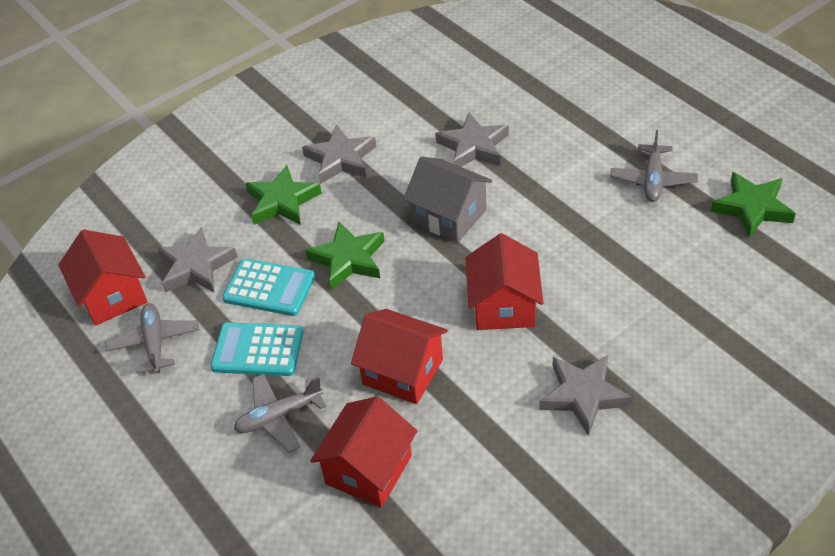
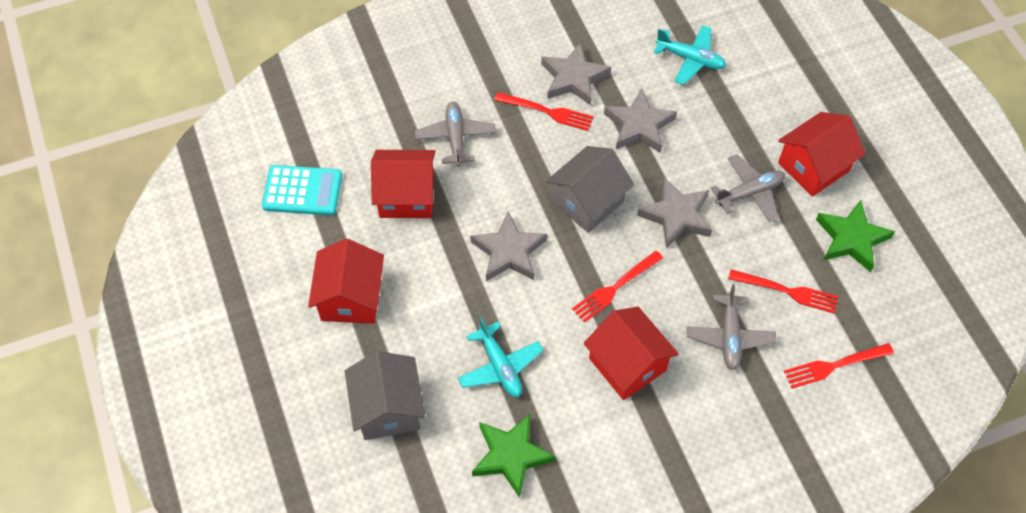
green star: [246,165,322,225] [305,222,385,290] [711,172,796,238] = 3 -> [472,414,556,498] [816,200,895,272] = 2
grey house: [403,157,492,243] = 1 -> [345,351,426,440] [546,146,634,233] = 2
red fork: none = 0 -> [494,92,593,131] [572,250,663,323] [728,269,838,313] [784,343,894,389] = 4
turquoise calculator: [211,322,303,376] [222,258,315,316] = 2 -> [262,165,342,215] = 1
turquoise plane: none = 0 -> [458,317,543,397] [654,25,726,85] = 2

